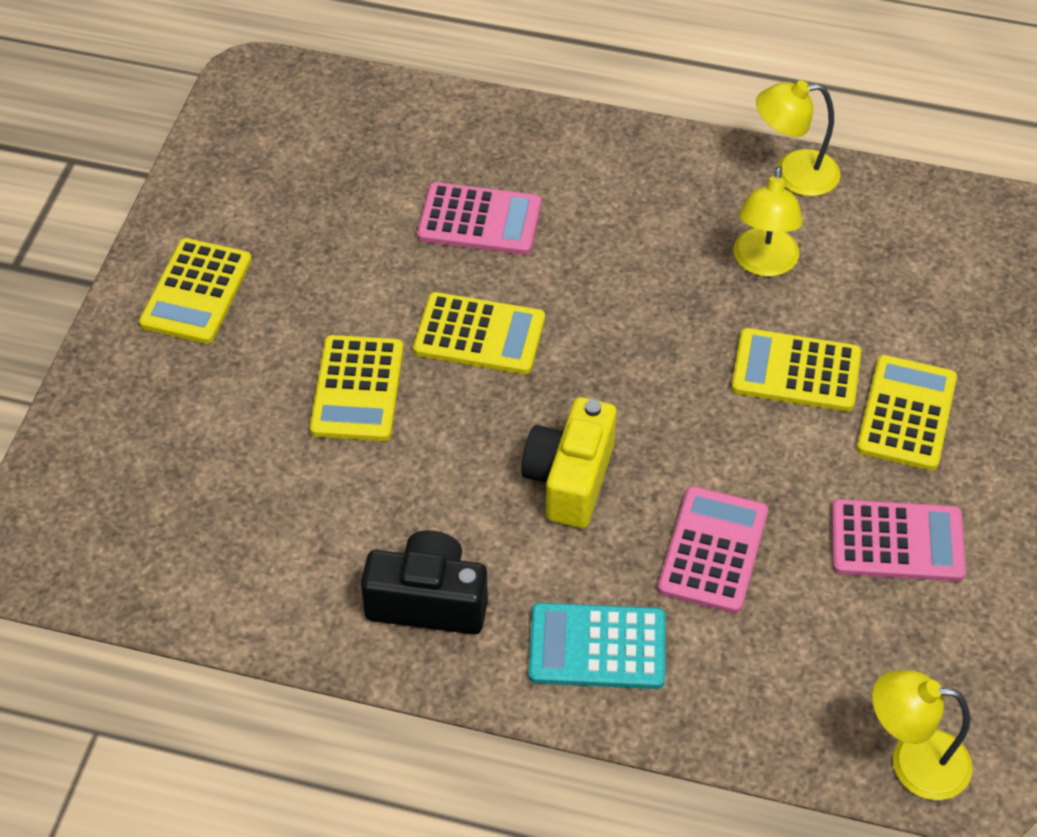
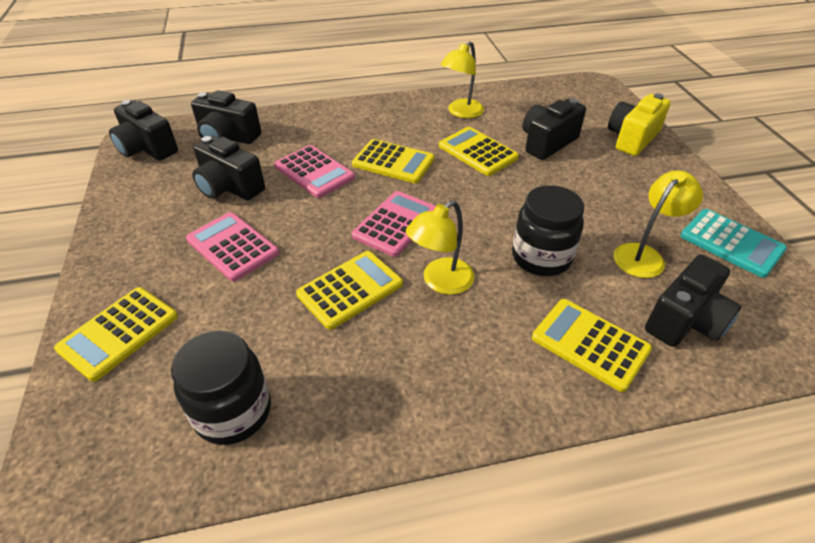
black camera: [361,530,488,635] = 1 -> [109,100,178,161] [191,90,261,144] [192,136,265,200] [522,99,586,160] [645,255,741,347] = 5
black jar: none = 0 -> [171,330,271,445] [512,185,584,276] = 2

